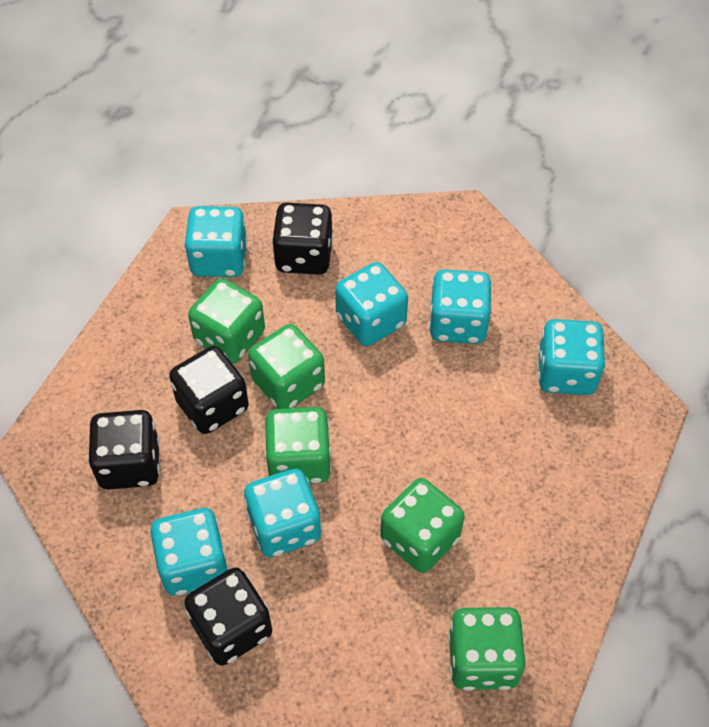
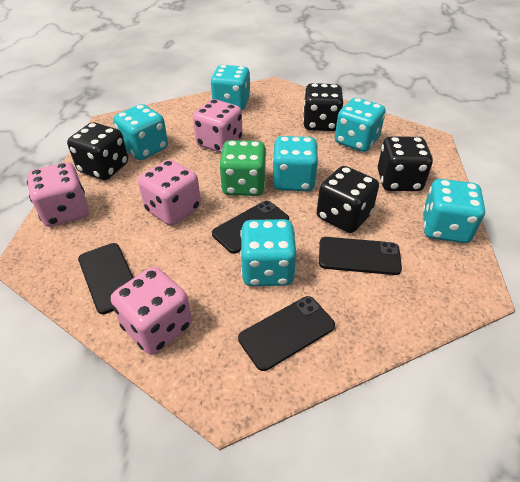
black phone: none = 0 -> [78,243,134,314] [212,201,289,254] [238,296,335,371] [319,237,402,275] = 4
green dice: [188,278,265,363] [248,324,325,409] [265,407,331,484] [380,478,464,573] [448,607,525,691] = 5 -> [219,140,266,196] = 1
pink dice: none = 0 -> [27,162,89,227] [111,267,192,354] [138,159,201,225] [193,99,243,153] = 4

